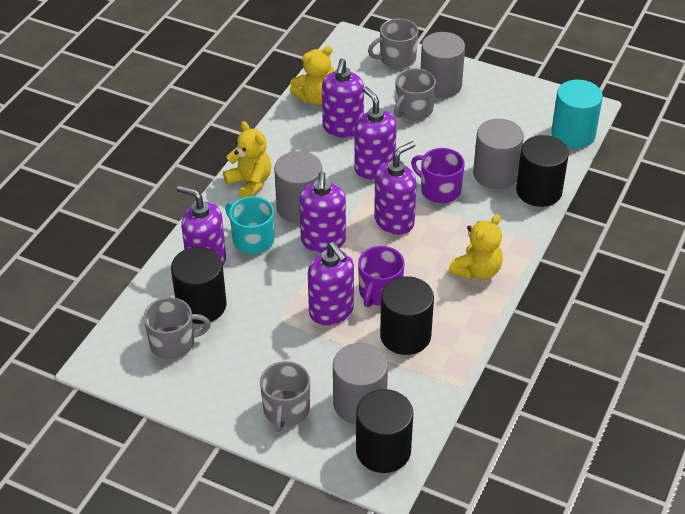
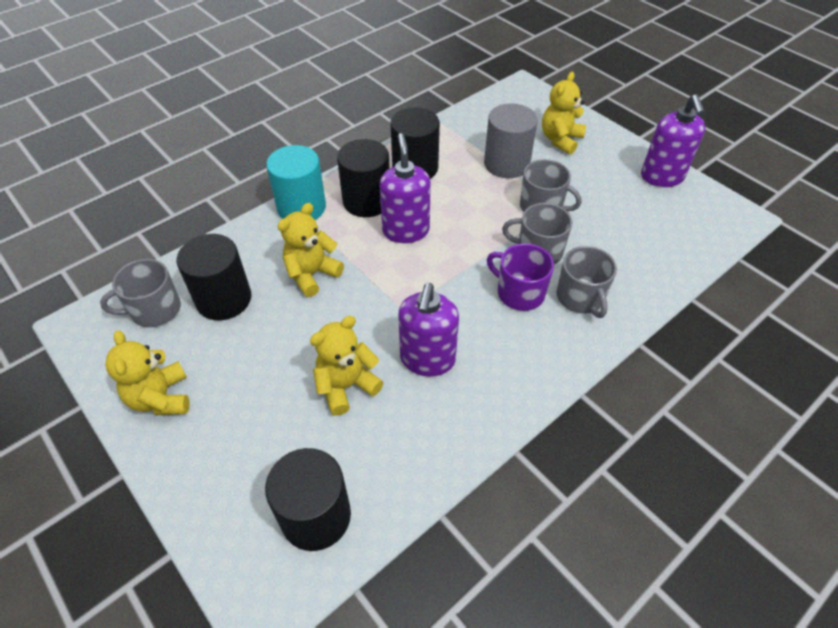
grey cylinder: [274,151,322,223] [333,343,388,424] [421,32,465,98] [473,119,524,189] = 4 -> [484,103,538,178] = 1
purple mug: [358,246,405,307] [411,148,465,203] = 2 -> [487,243,554,311] = 1
purple soap dispenser: [177,185,226,265] [299,171,346,252] [308,242,354,325] [322,58,364,138] [354,86,397,179] [374,141,417,235] = 6 -> [379,133,431,243] [398,283,459,377] [641,94,705,187] = 3
turquoise mug: [225,196,274,254] = 1 -> none = 0
yellow teddy bear: [223,121,271,198] [290,46,335,105] [449,214,503,280] = 3 -> [105,331,189,415] [278,203,344,297] [310,316,384,416] [542,72,586,154] = 4

